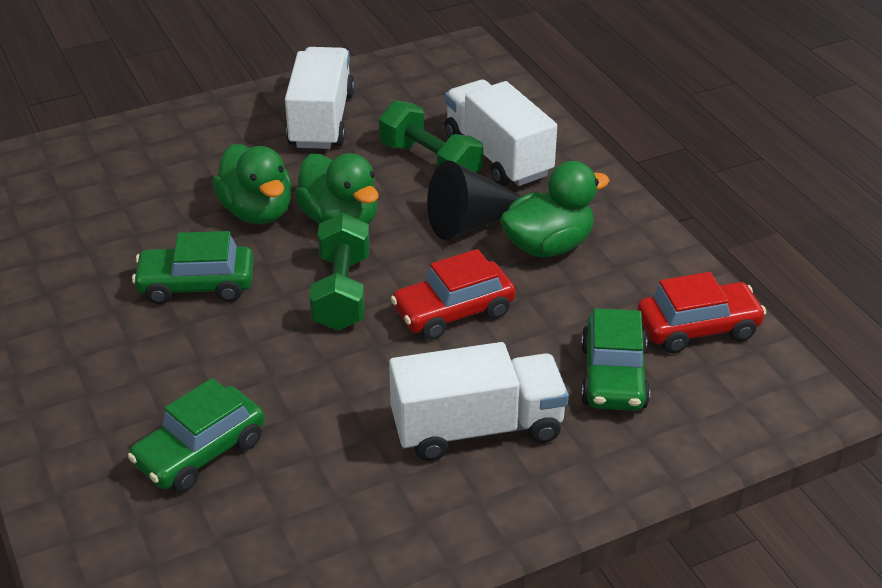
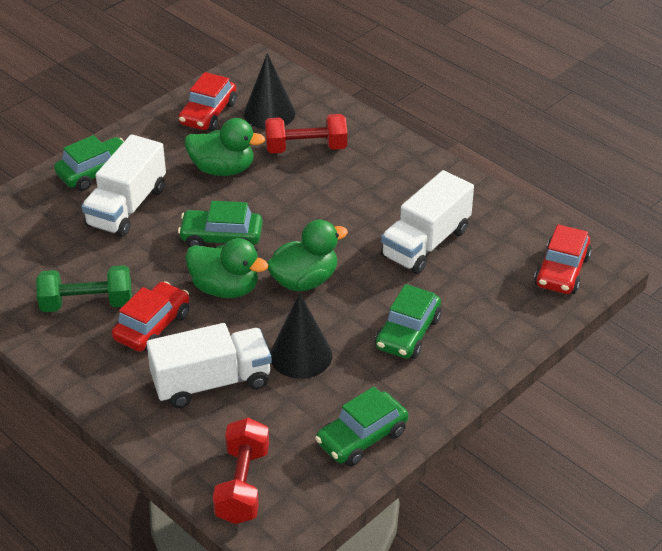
black cone: [427,160,521,240] = 1 -> [244,53,296,129] [270,293,332,379] = 2
green car: [128,378,265,493] [132,231,254,304] [581,308,650,411] = 3 -> [54,135,124,191] [178,201,263,247] [315,387,408,466] [375,284,442,359] = 4
green dumbbell: [309,213,370,331] [379,100,483,173] = 2 -> [36,265,132,312] = 1
red car: [391,249,516,340] [637,272,766,353] = 2 -> [112,281,189,352] [178,72,237,131] [534,224,592,294] = 3
red dumbbell: none = 0 -> [213,418,269,524] [265,114,347,153] = 2

